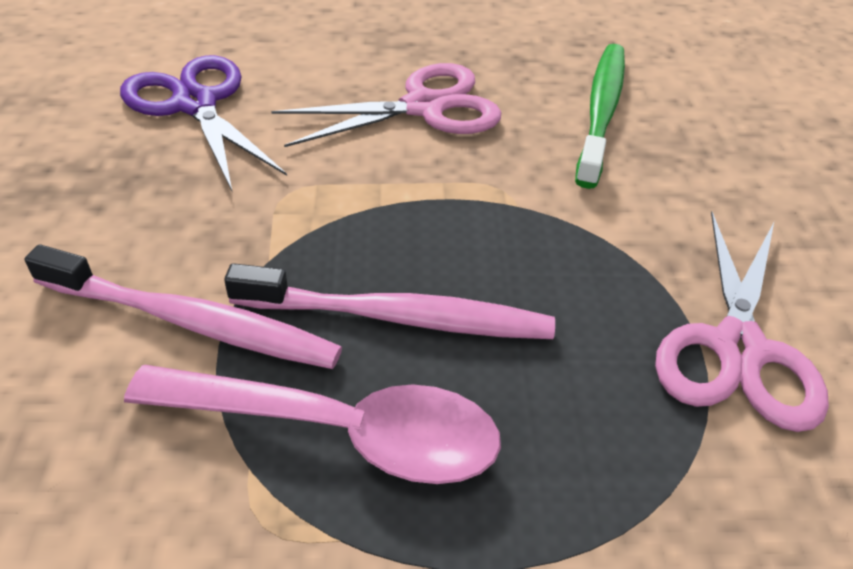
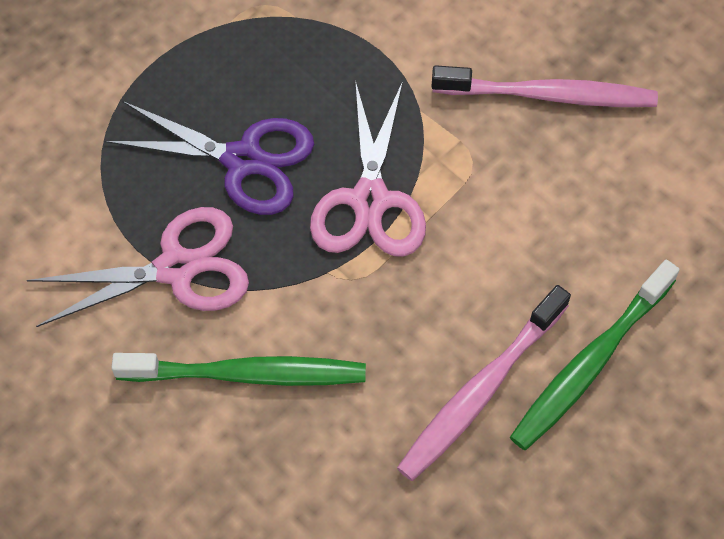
green toothbrush: [575,44,625,189] = 1 -> [111,353,366,386] [510,260,680,450] = 2
pink spoon: [124,365,501,484] = 1 -> none = 0

